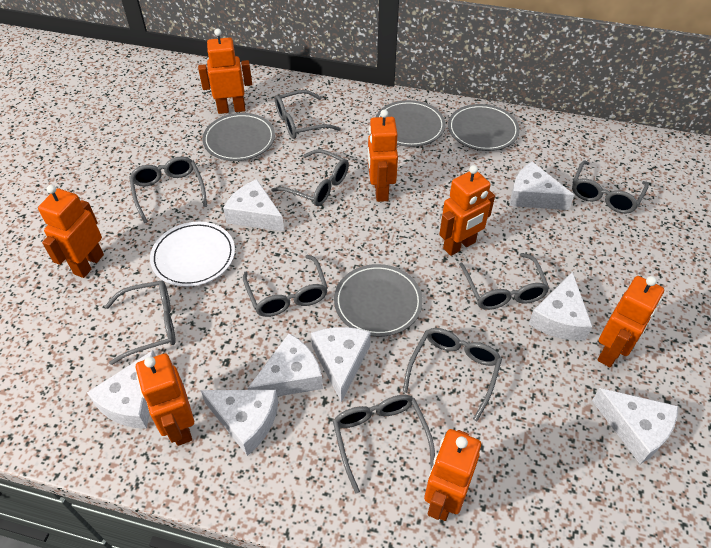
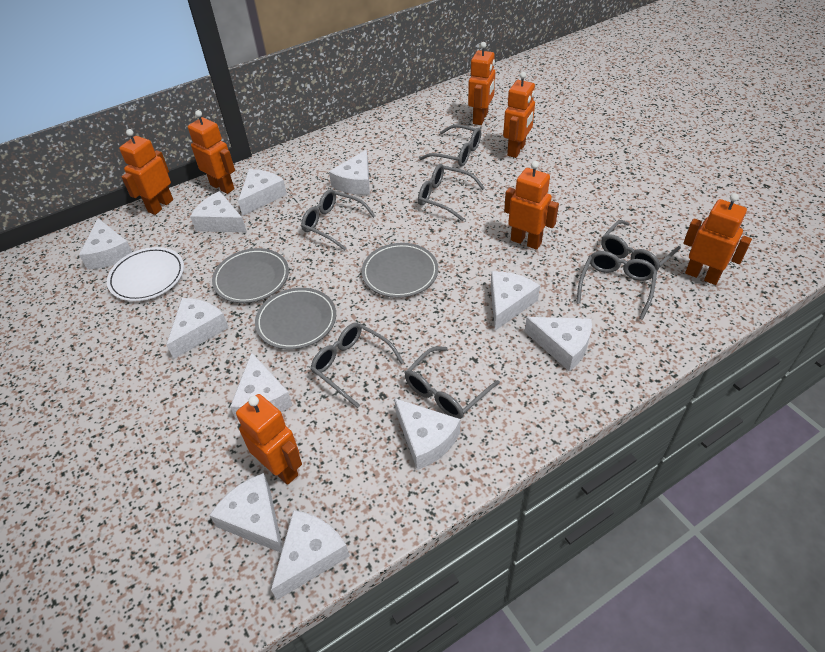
grey glasses: [105,280,176,365] [129,156,207,223] [243,255,328,317] [271,149,349,206] [275,90,341,139] [333,395,435,494] [403,328,502,421] [459,253,550,310] [572,161,649,214] = 9 -> [301,189,375,250] [311,323,404,408] [404,346,500,419] [418,164,485,221] [419,124,481,167] [576,251,657,320] [601,220,681,271] = 7
grey plate: [202,113,275,161] [334,264,423,337] [376,100,445,147] [448,104,520,151] = 4 -> [212,248,289,303] [255,288,336,350] [362,243,438,298] = 3
white cheese: [87,350,156,429] [200,390,278,456] [223,179,284,231] [248,333,323,397] [311,327,371,403] [510,162,574,210] [528,272,592,341] [592,388,678,464] = 8 -> [79,218,132,269] [166,298,229,359] [190,191,247,232] [209,473,283,553] [230,352,293,420] [238,169,287,216] [271,510,350,600] [329,150,370,195] [394,398,460,470] [491,271,540,331] [525,317,592,371] = 11

